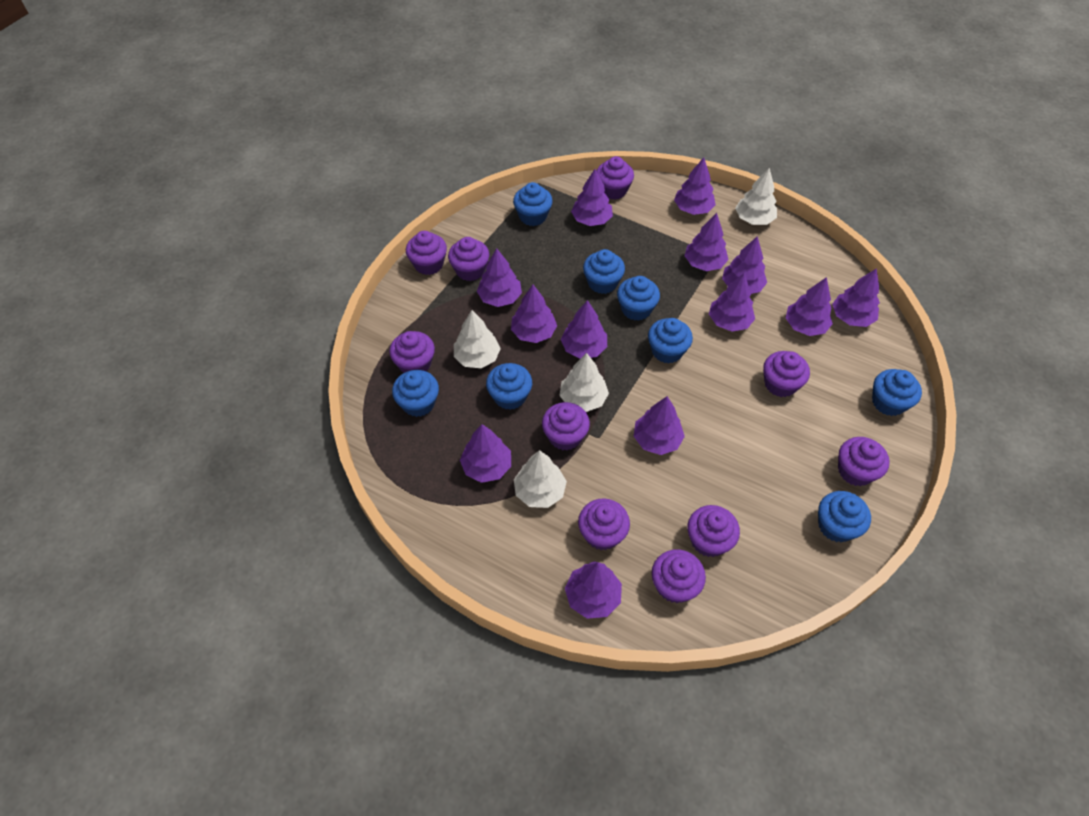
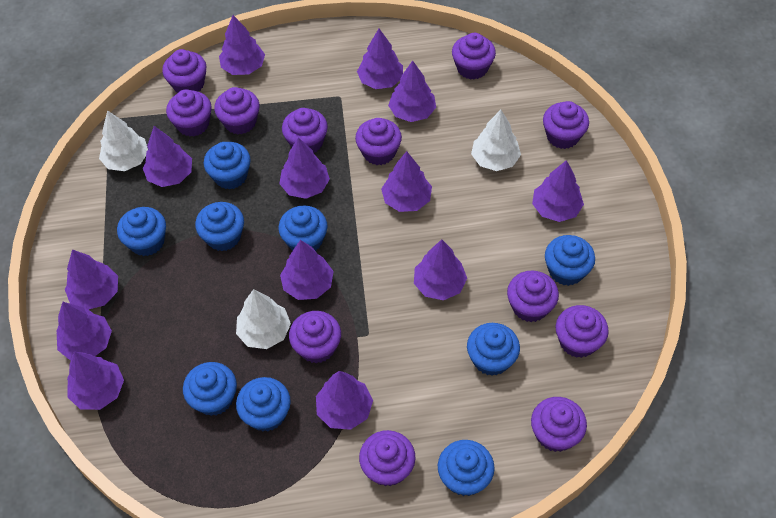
blue cupcake: [392,370,439,417] [486,363,532,410] [513,182,553,226] [583,249,625,294] [617,276,660,321] [648,318,693,363] [818,491,871,542] [872,369,922,416] = 8 -> [117,207,166,256] [183,362,237,416] [195,202,244,251] [204,142,251,189] [236,377,291,431] [278,206,327,251] [438,440,495,496] [467,323,520,376] [545,235,595,286] = 9
purple cupcake: [389,331,435,373] [406,231,447,275] [448,237,489,281] [542,402,590,450] [578,498,630,550] [597,156,634,200] [652,549,706,603] [688,505,740,557] [763,351,810,397] [838,437,890,486] = 10 -> [162,49,206,93] [166,89,212,136] [214,87,260,135] [282,108,328,153] [289,311,341,363] [355,118,402,165] [359,430,416,486] [452,33,496,80] [507,271,559,322] [531,397,587,452] [543,101,589,149] [556,305,609,358] = 12
white tree: [454,310,501,368] [514,450,567,508] [560,353,609,412] [735,168,777,225] = 4 -> [99,110,148,171] [236,289,291,349] [471,110,521,171] = 3

